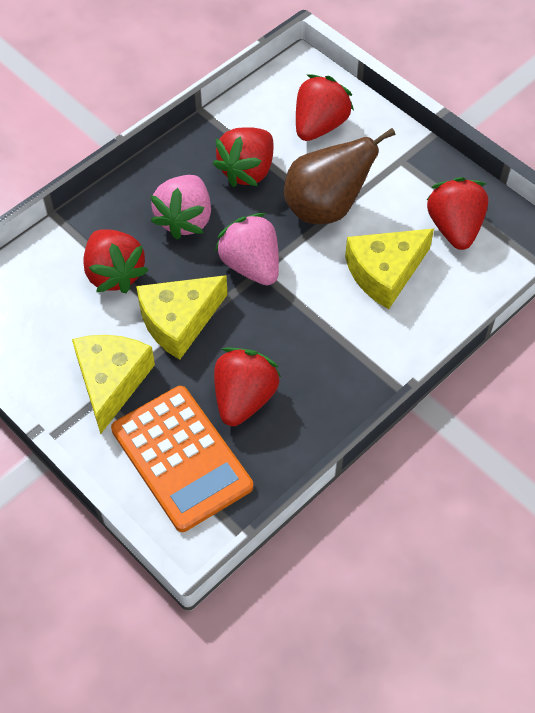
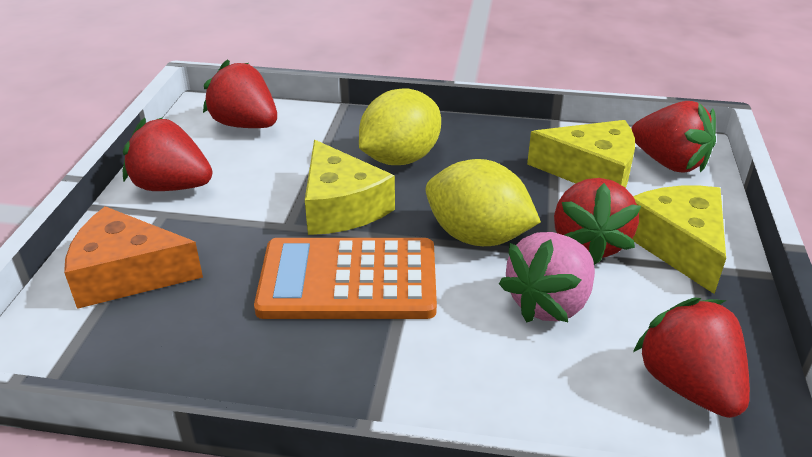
brown pear: [284,128,396,224] = 1 -> none = 0
orange cheese: none = 0 -> [64,206,203,309] = 1
pink strawberry: [151,175,211,240] [215,213,279,285] = 2 -> [499,232,595,322] = 1
yellow lemon: none = 0 -> [359,88,441,165] [426,159,541,246] = 2

